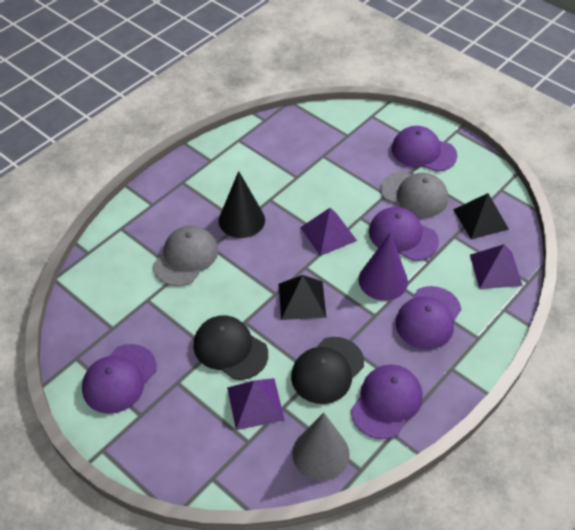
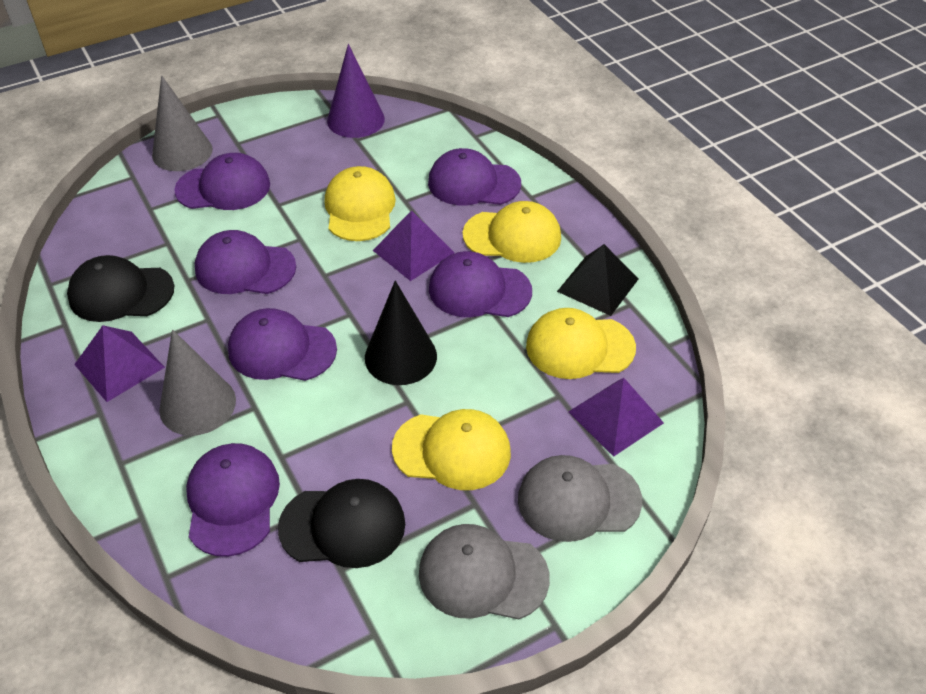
black pyramid: [279,275,326,320] [453,193,509,239] = 2 -> [557,244,638,316] = 1
grey cone: [292,413,350,481] = 1 -> [152,75,213,171] [159,329,236,436] = 2
purple cap: [82,344,157,414] [351,364,423,439] [369,207,439,261] [392,126,457,172] [395,286,461,350] = 5 -> [174,153,270,210] [186,443,280,557] [195,230,296,294] [228,308,337,381] [428,148,521,206] [429,251,532,317] = 6
yellow cap: none = 0 -> [325,166,396,241] [392,409,511,490] [463,201,561,263] [526,308,636,379] = 4

